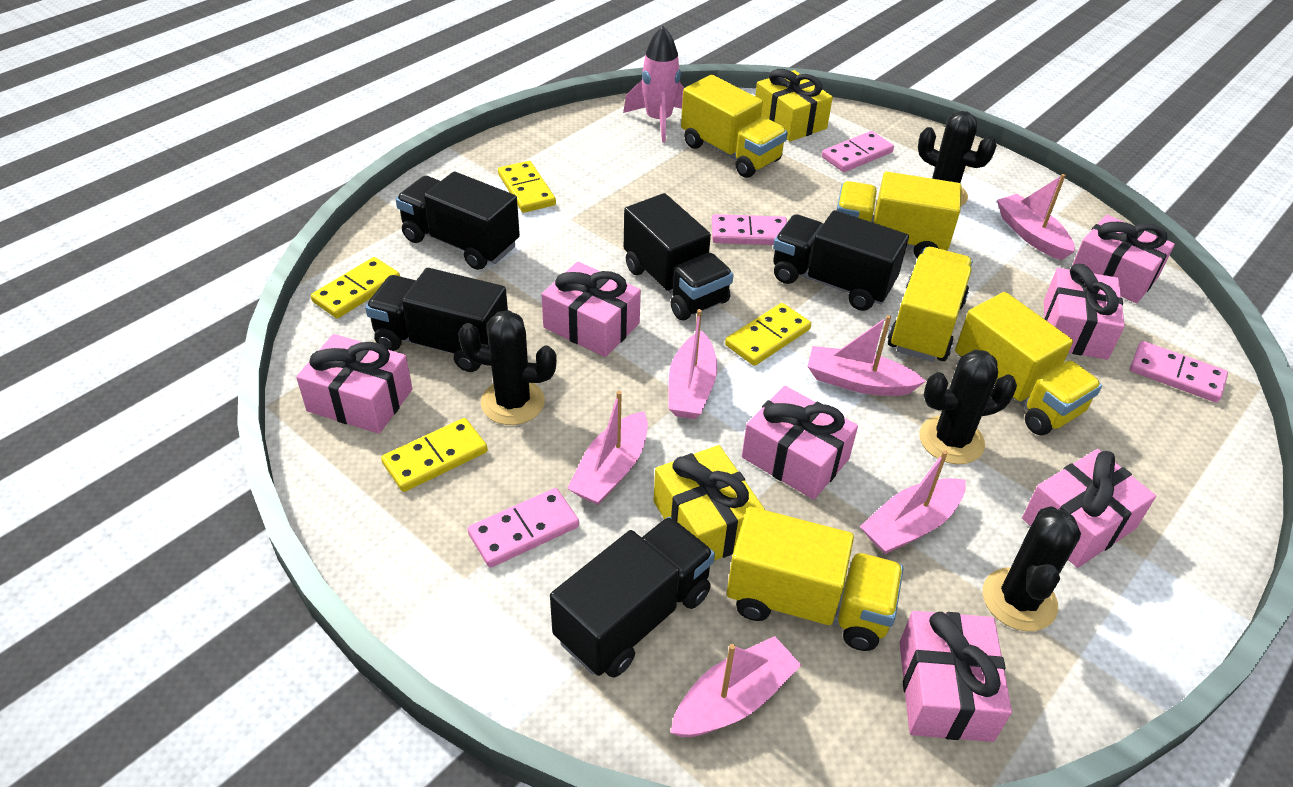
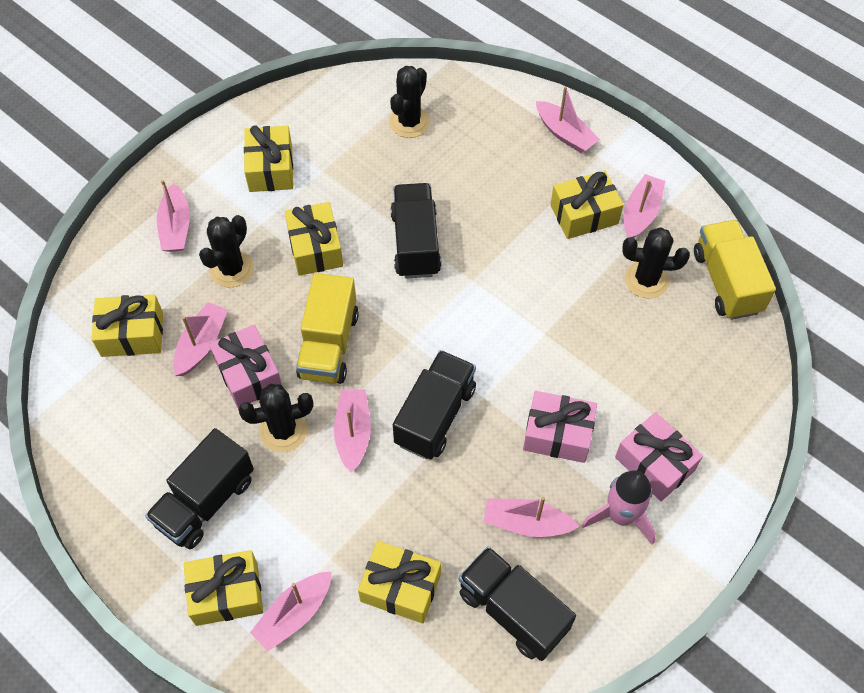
black truck: [365,268,508,372] [395,172,520,270] [550,517,715,678] [624,193,734,320] [773,210,909,311] = 5 -> [145,428,254,549] [390,183,441,279] [393,350,476,459] [459,546,576,661] = 4
pink boat: [567,391,648,505] [668,309,717,419] [670,636,801,737] [807,315,926,396] [860,450,965,554] [997,174,1075,260] = 6 -> [157,180,190,252] [173,302,228,376] [250,572,332,651] [334,389,371,473] [483,497,579,537] [536,86,600,153] [624,174,665,238] = 7
pink domino: [468,488,579,568] [712,214,787,245] [822,131,894,172] [1130,341,1228,402] = 4 -> none = 0
pink gift: [296,334,412,434] [541,262,641,357] [742,386,858,500] [899,611,1012,742] [1022,449,1156,568] [1044,264,1125,360] [1072,215,1175,303] = 7 -> [209,325,282,408] [523,391,597,463] [615,412,703,501] = 3
yellow domino: [311,257,400,318] [381,418,488,492] [498,161,556,213] [725,303,811,366] = 4 -> none = 0
yellow gift: [653,445,765,561] [755,69,833,141] = 2 -> [92,294,163,357] [184,550,263,626] [244,125,293,192] [285,202,343,276] [358,541,441,623] [550,170,624,239] = 6
yellow truck: [681,75,788,178] [727,507,904,651] [837,172,962,259] [888,247,973,362] [955,292,1102,435] = 5 -> [296,273,359,384] [694,220,776,320] = 2

